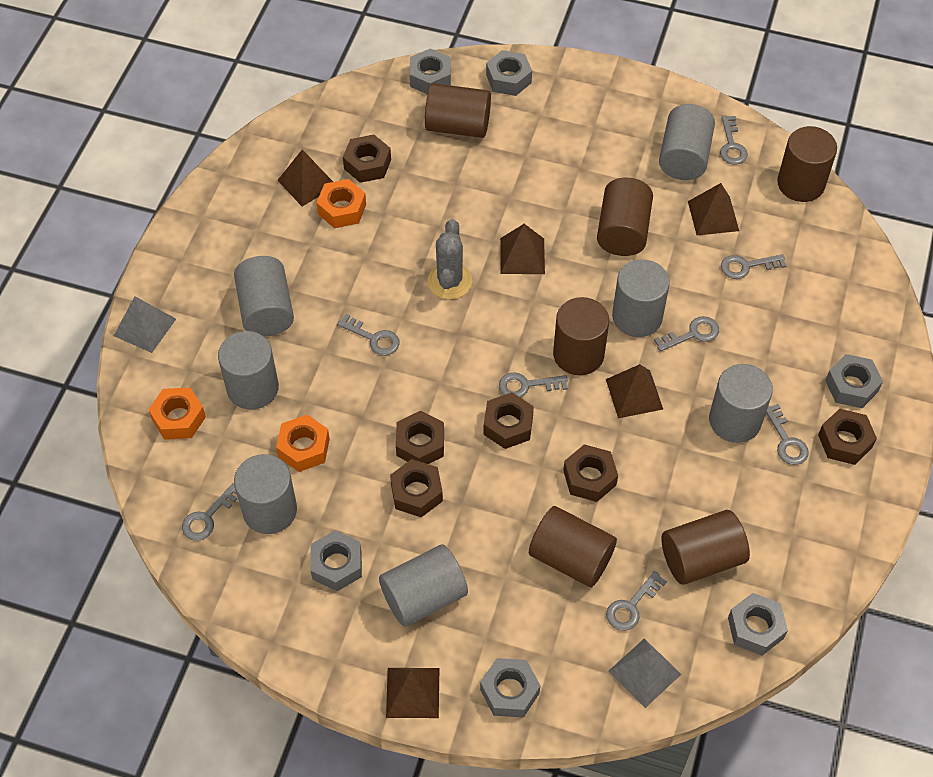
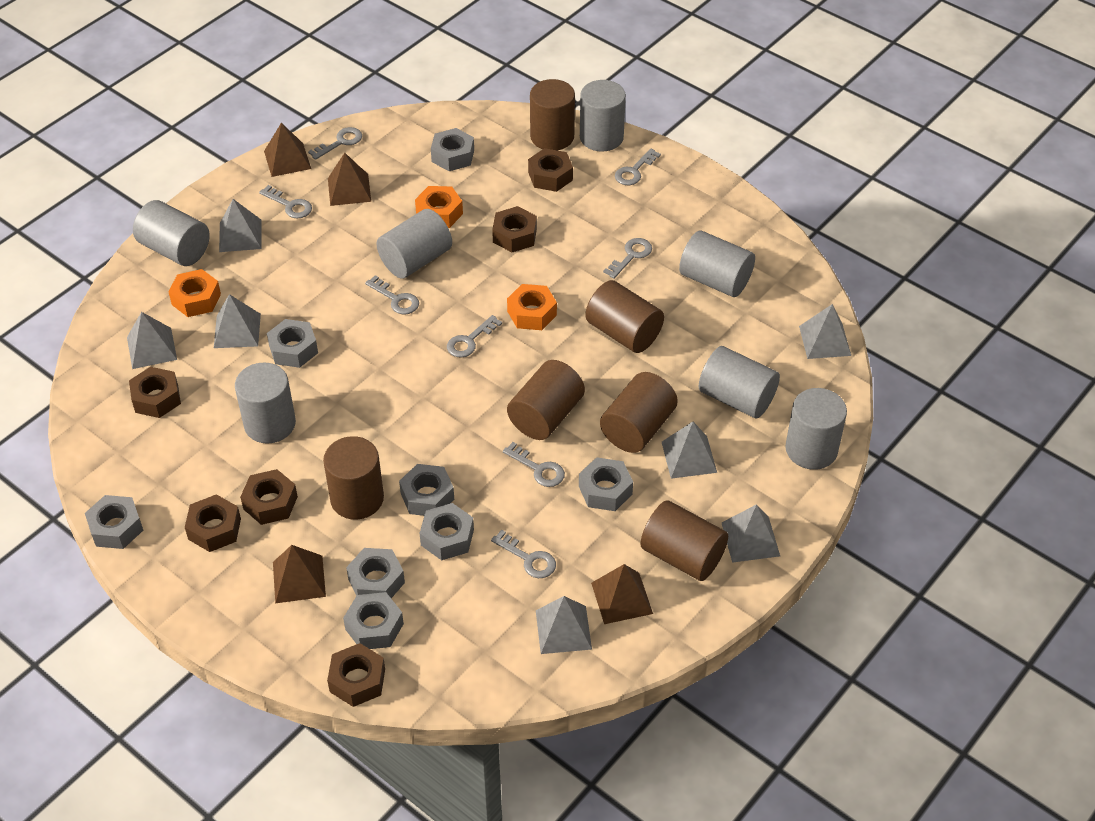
brown pyramid: [277,149,333,206] [386,668,439,718] [500,224,545,274] [606,364,663,418] [688,183,739,236] = 5 -> [264,123,311,177] [273,545,326,603] [328,153,371,206] [591,564,653,624] = 4
grey cactus: [428,219,472,299] = 1 -> none = 0
grey nut: [310,530,362,591] [410,48,451,94] [480,658,541,717] [486,50,532,96] [728,593,788,655] [825,354,883,408] = 6 -> [85,495,143,549] [267,319,318,368] [343,592,404,649] [346,548,405,598] [399,464,454,516] [420,503,474,560] [431,128,474,171] [579,457,633,511] = 8
grey pyramid: [114,296,176,353] [608,638,681,708] = 2 -> [127,312,177,369] [214,294,261,348] [219,199,262,252] [536,596,592,654] [662,422,717,479] [722,504,780,563] [799,304,851,359] = 7

